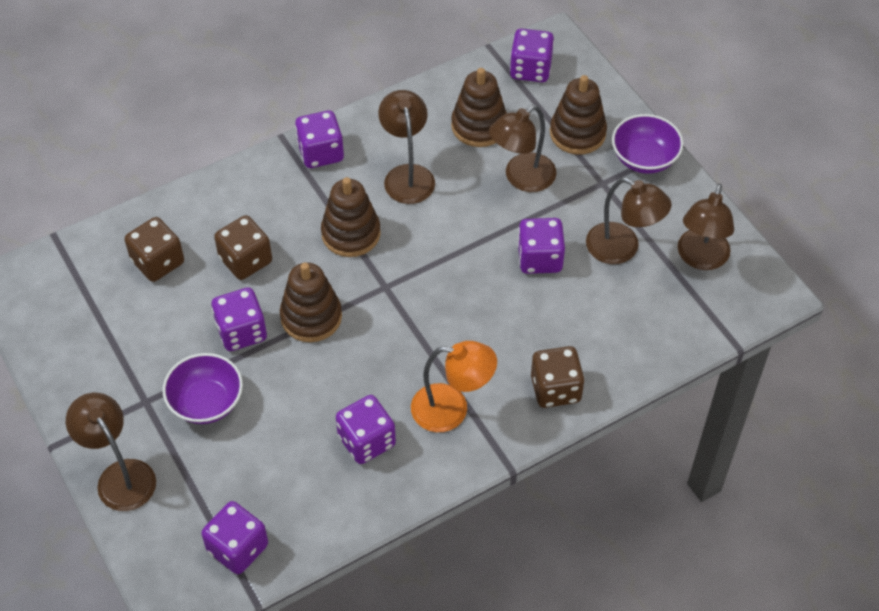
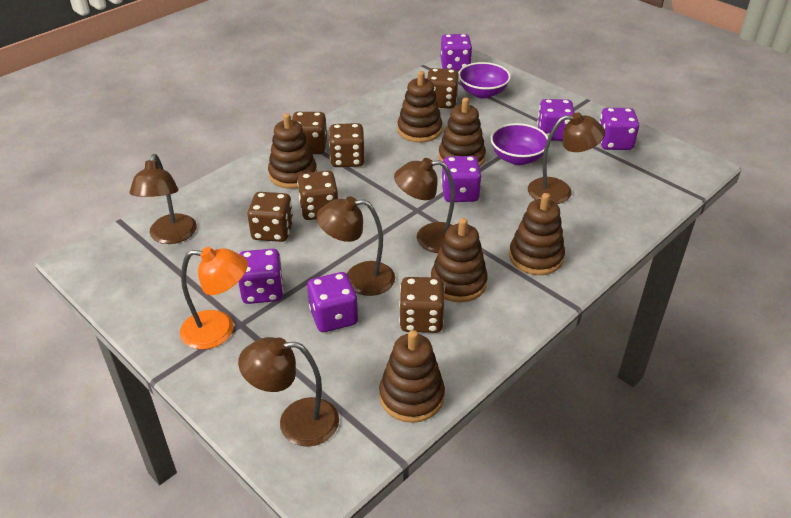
brown dice: [125,217,184,282] [214,215,272,280] [531,346,585,408] = 3 -> [247,192,293,242] [292,112,327,154] [297,171,338,220] [329,123,365,167] [399,277,445,333] [427,68,459,109] = 6
brown stacking toy: [280,263,342,342] [321,177,381,257] [451,68,507,147] [550,75,607,155] = 4 -> [268,113,317,189] [379,330,445,423] [397,71,442,143] [431,218,488,302] [438,98,486,167] [509,193,565,275] = 6

